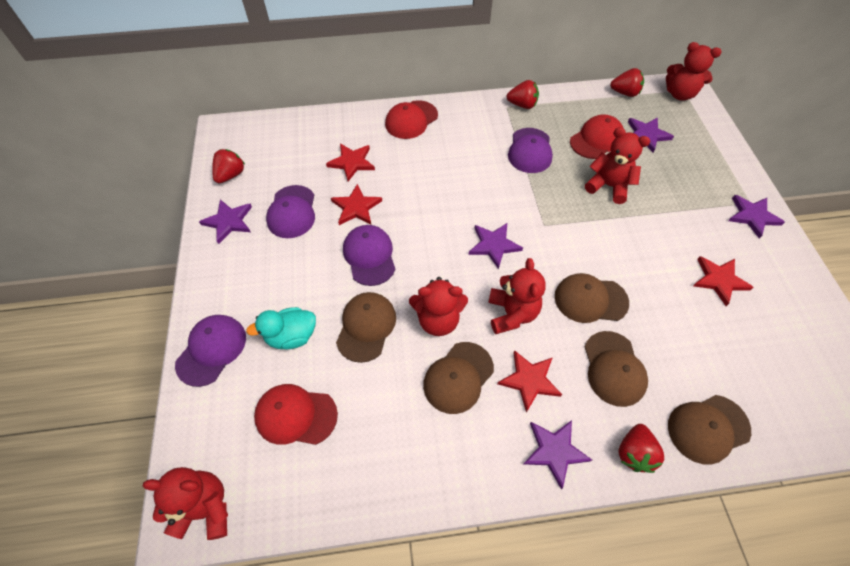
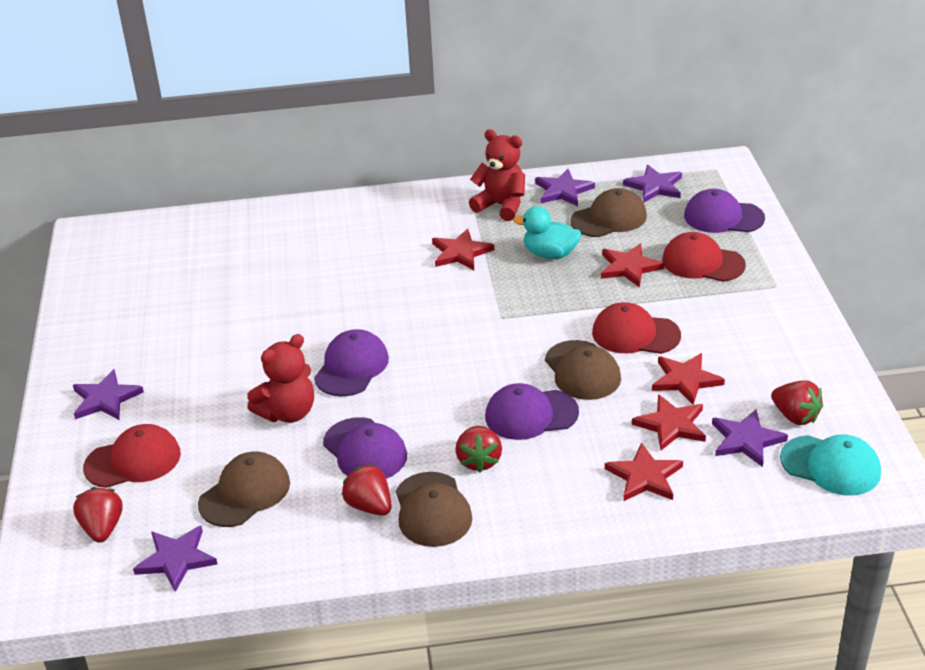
brown cap: [336,292,396,363] [423,342,494,414] [555,273,629,323] [584,331,648,407] [668,395,751,465] = 5 -> [198,452,290,527] [396,472,472,547] [545,340,621,400] [570,188,647,237] = 4
red star: [326,144,375,181] [331,184,382,225] [497,350,562,413] [693,256,754,306] = 4 -> [432,229,494,270] [601,243,665,288] [605,443,683,501] [632,394,706,450] [652,353,725,405] = 5
red teddy bear: [143,467,228,540] [409,277,468,336] [488,258,546,334] [585,127,650,204] [666,42,721,101] = 5 -> [247,334,314,423] [469,129,525,221] = 2
turquoise cap: none = 0 -> [780,434,881,496] = 1

